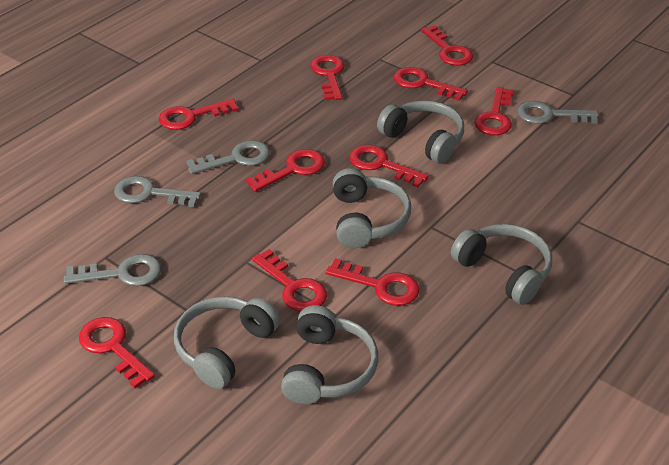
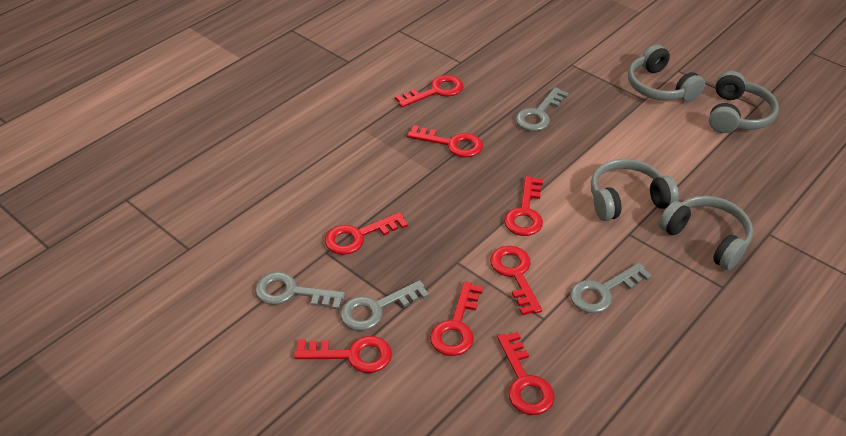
grey headphones: [174,296,280,389] [281,305,378,405] [333,168,411,248] [377,100,464,164] [451,224,552,305] = 5 -> [591,159,679,221] [628,44,705,102] [659,196,753,270] [709,71,779,133] = 4
red key: [79,317,155,388] [159,98,239,130] [245,149,325,192] [252,249,327,312] [310,55,345,100] [326,258,420,306] [350,145,429,187] [394,67,468,101] [421,25,473,66] [474,87,514,135] = 10 -> [294,336,392,373] [325,212,408,255] [395,75,463,107] [407,125,483,157] [430,282,483,356] [490,246,542,315] [497,332,555,415] [504,176,543,236] = 8

